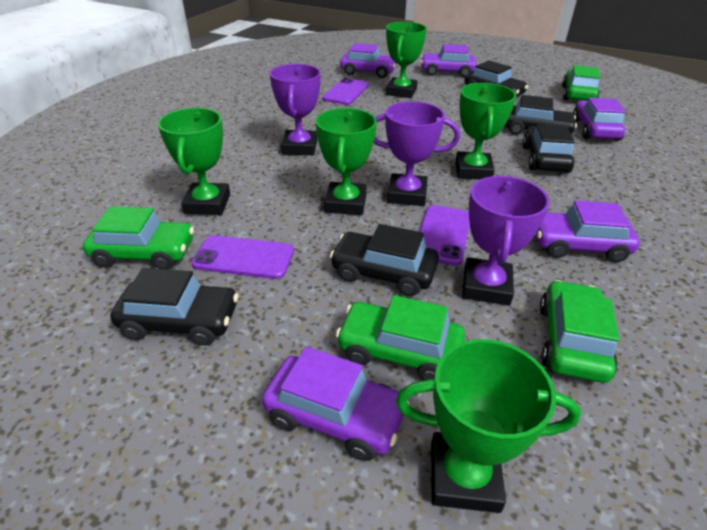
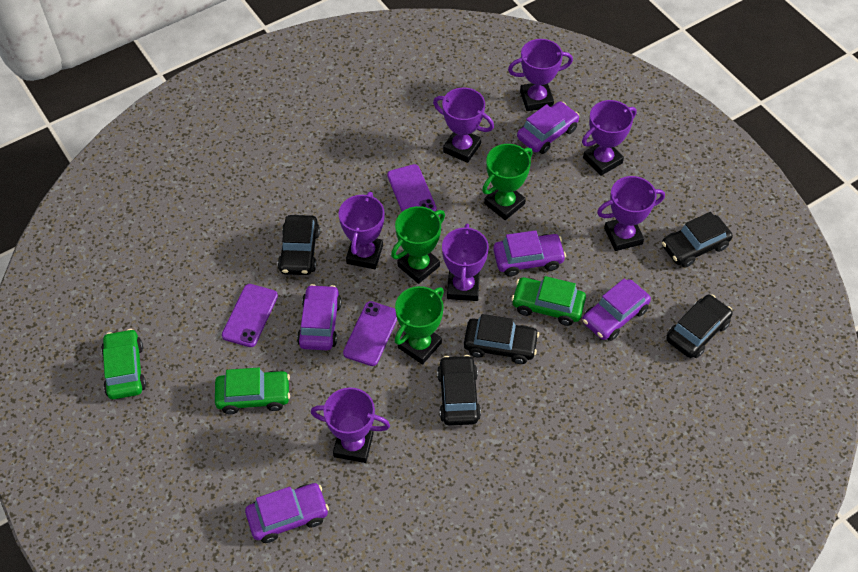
green car: [83,206,194,269] [336,295,465,381] [540,280,619,383] [562,65,600,101] = 4 -> [101,329,146,399] [215,367,290,414] [511,276,586,326] = 3
green trophy: [158,108,230,215] [316,108,377,215] [386,22,427,98] [396,339,581,513] [455,83,516,179] = 5 -> [391,206,445,284] [395,286,444,364] [482,144,533,220] = 3
purple trophy: [270,64,321,155] [374,101,460,206] [462,176,550,306] = 3 -> [311,387,390,463] [339,192,384,269] [433,88,494,163] [442,224,489,301] [508,39,573,111] [582,100,637,176] [597,176,665,251] = 7

